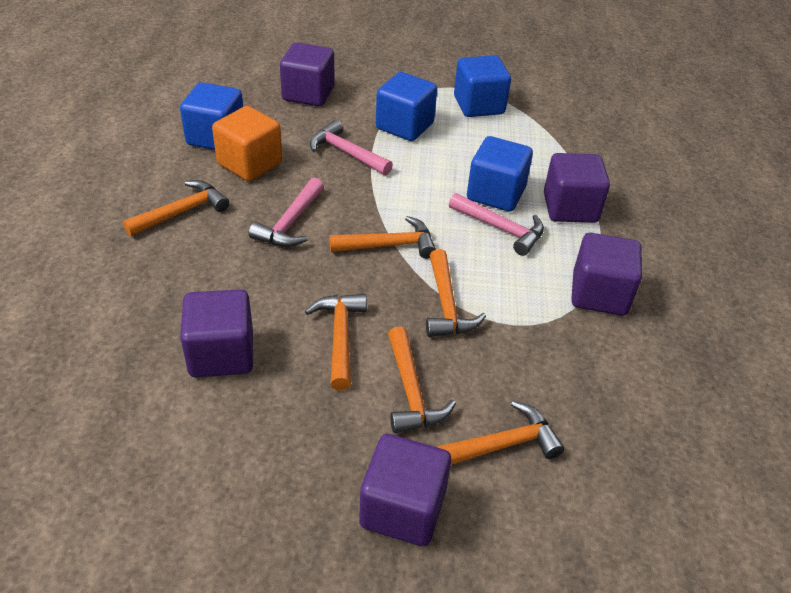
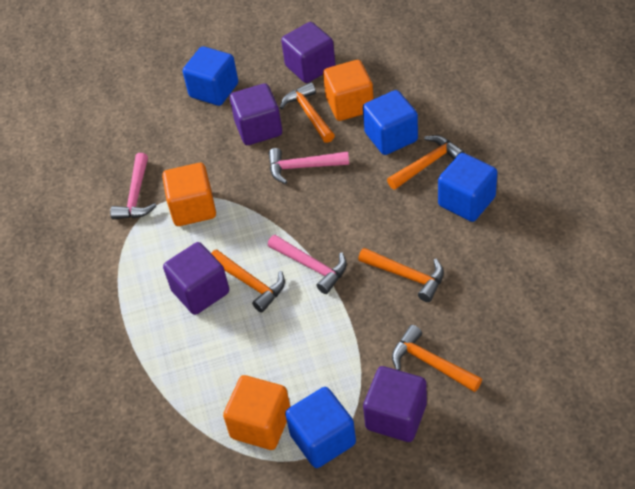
orange cube: [212,106,282,181] = 1 -> [162,163,216,226] [223,375,291,450] [323,60,374,121] = 3
orange hammer: [123,180,229,236] [305,294,367,391] [329,216,436,259] [388,326,456,433] [426,249,486,337] [437,401,564,465] = 6 -> [211,249,285,313] [280,82,335,143] [358,248,444,302] [387,135,465,190] [392,325,482,392] = 5
purple cube: [180,289,253,377] [280,42,334,106] [359,434,451,546] [544,153,610,223] [571,233,642,316] = 5 -> [163,242,229,315] [230,83,282,145] [281,22,335,83] [363,366,427,442] = 4

